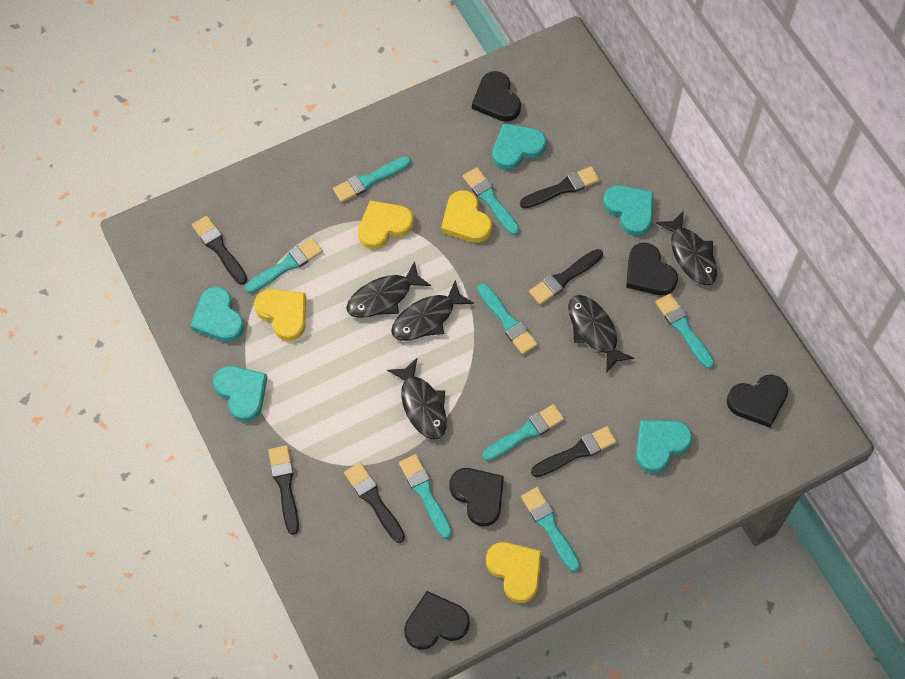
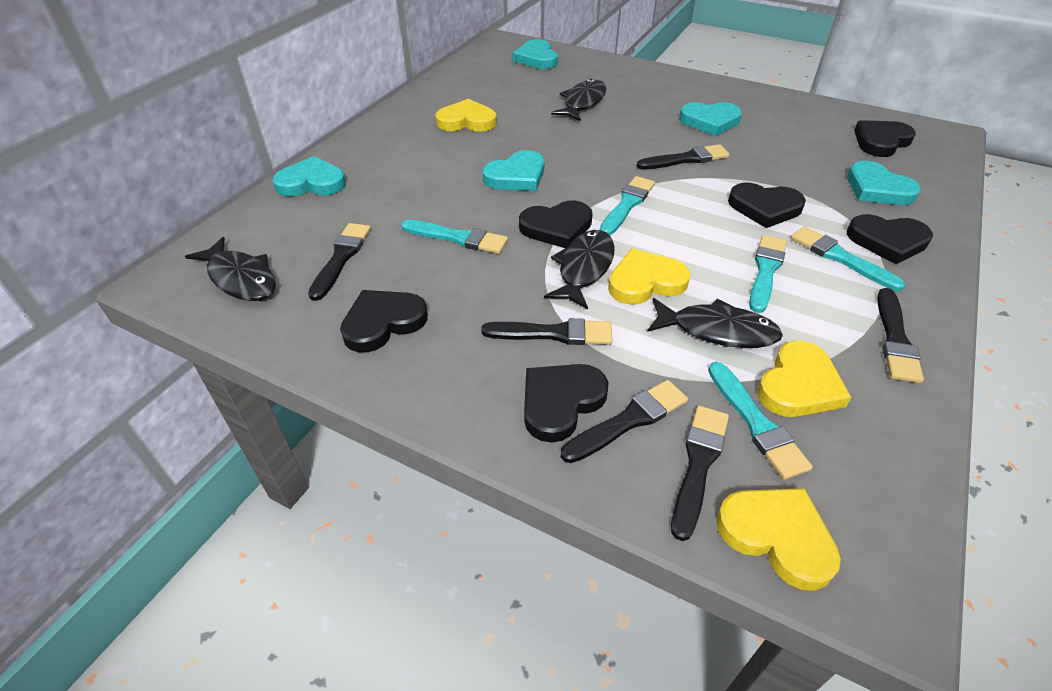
black fish: [346,261,431,318] [387,357,447,440] [391,280,474,341] [568,295,634,373] [656,211,717,285] = 5 -> [185,237,276,301] [544,230,615,309] [551,79,606,121] [647,298,783,348] = 4
black heart: [404,591,470,650] [450,468,504,526] [472,71,521,122] [626,243,678,295] [727,375,788,428] = 5 -> [340,290,428,352] [519,200,593,248] [524,364,609,443] [728,183,806,228] [847,214,933,264] [854,120,916,157] = 6
turquoise brush: [245,238,323,293] [333,156,411,202] [399,454,452,539] [463,167,520,235] [477,283,538,354] [483,404,564,461] [521,487,580,572] [655,293,715,369] = 8 -> [401,220,508,254] [600,176,655,236] [708,362,813,480] [749,235,787,313] [791,226,905,291] = 5

